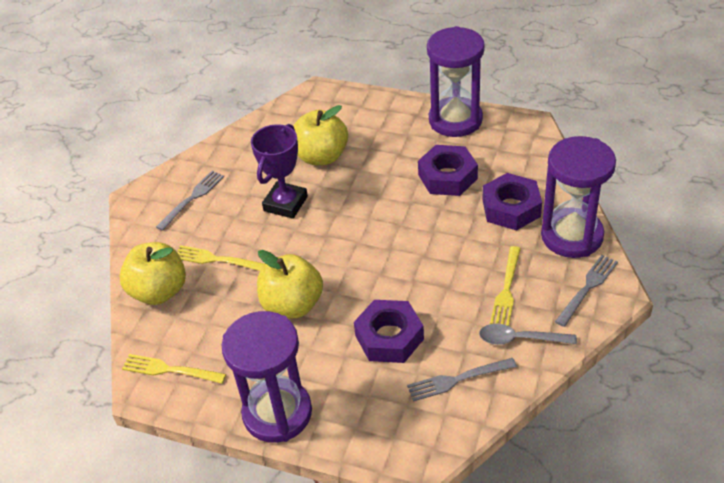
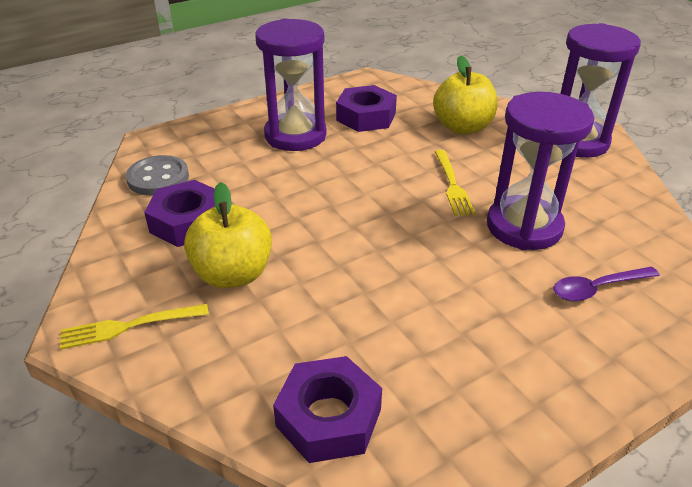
grey button: none = 0 -> [126,155,189,196] = 1
grey fork: [156,171,224,231] [407,358,517,402] [555,255,618,327] = 3 -> none = 0
grey spoon: [479,324,577,345] = 1 -> none = 0
purple spoon: none = 0 -> [553,266,660,301] = 1
purple trophy: [251,124,308,219] = 1 -> none = 0
yellow apple: [119,242,186,305] [257,250,323,318] [294,105,348,165] = 3 -> [184,182,272,288] [433,55,498,134] = 2
yellow fork: [122,354,226,384] [177,245,265,271] [490,246,521,326] = 3 -> [60,304,209,350] [435,150,475,216] = 2

